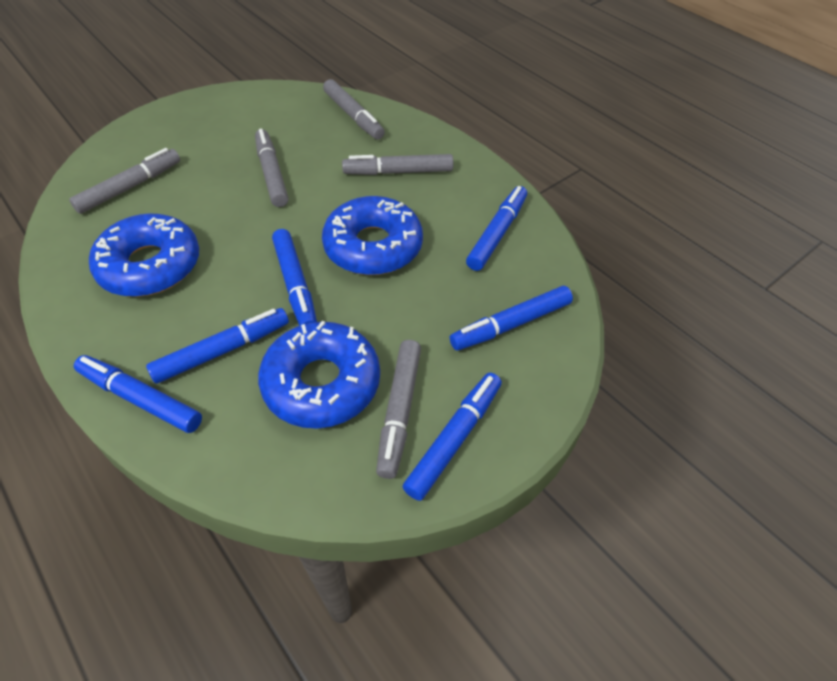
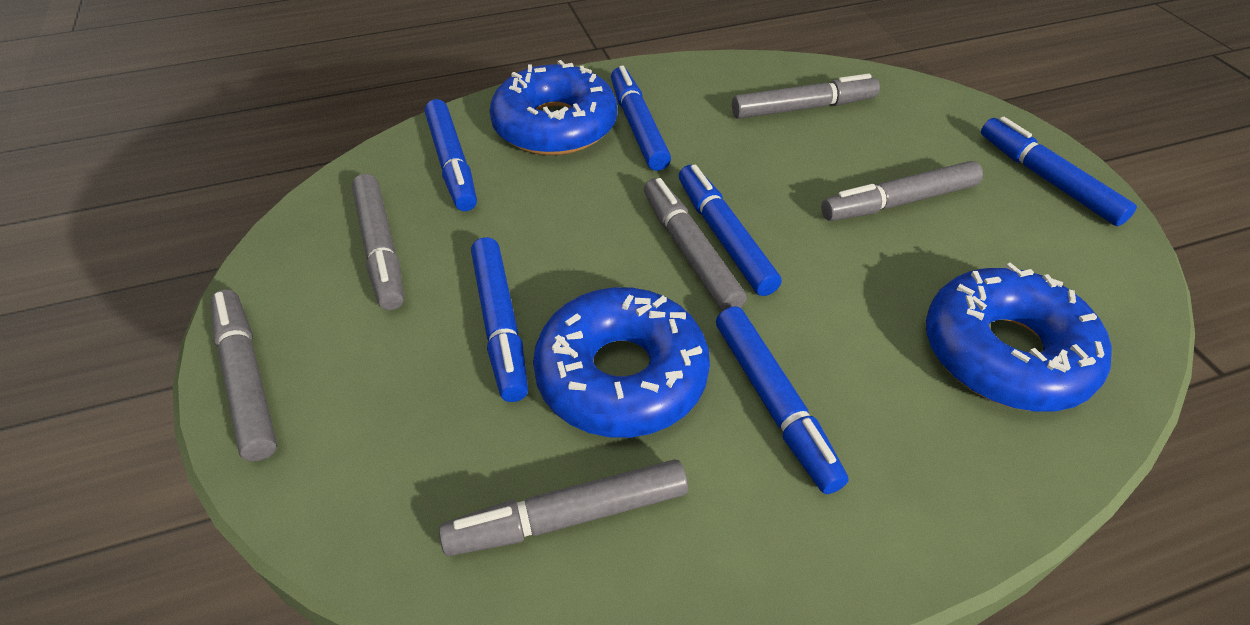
grey marker: [69,148,180,214] [255,129,289,207] [323,79,385,140] [342,154,454,175] [376,340,421,479] = 5 -> [210,289,277,461] [352,174,404,310] [439,459,688,556] [644,178,747,311] [732,74,880,119] [821,161,983,221] = 6

